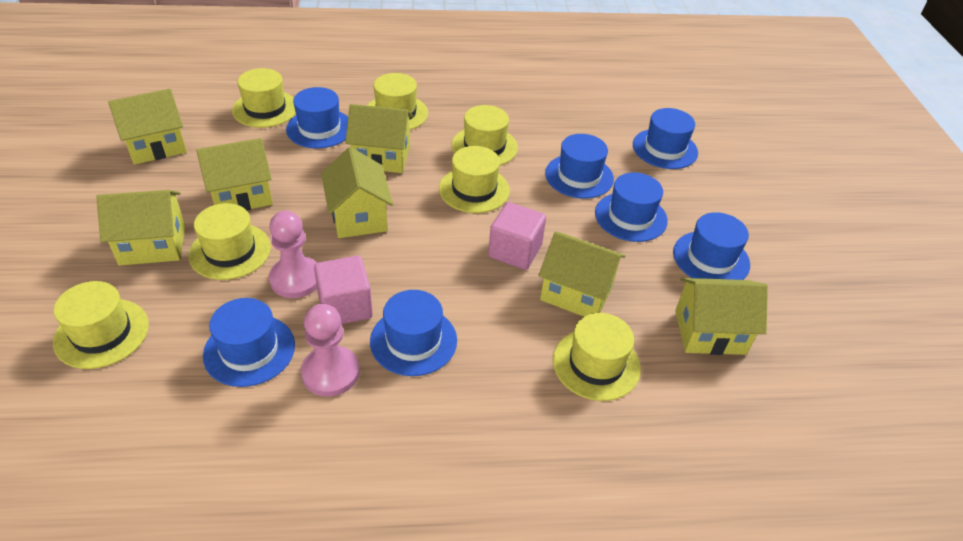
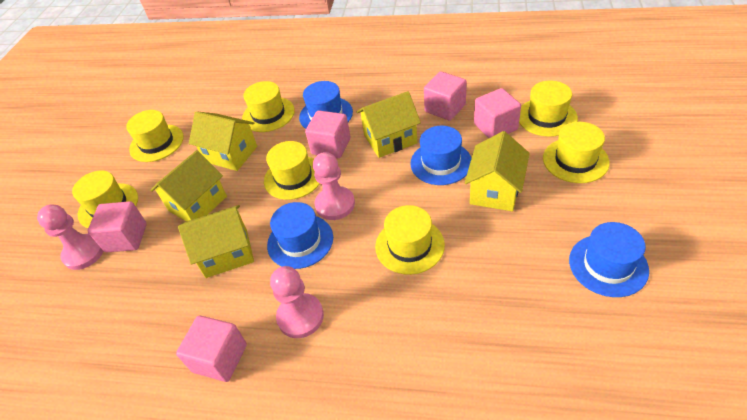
blue hat: [203,298,295,387] [286,87,348,148] [370,290,457,376] [545,134,614,199] [595,172,668,242] [633,108,698,169] [673,212,750,280] = 7 -> [267,202,333,269] [299,81,353,129] [410,126,472,185] [569,222,649,297] = 4
pink cube: [314,256,373,324] [488,202,546,270] = 2 -> [88,201,147,252] [176,315,247,382] [305,111,350,158] [424,71,467,121] [474,88,521,138] = 5
pink pawn: [269,211,317,298] [301,304,359,397] = 2 -> [37,204,103,270] [270,266,324,338] [313,152,355,220] = 3
yellow house: [96,190,185,266] [108,89,187,165] [196,138,273,211] [321,147,393,238] [345,104,413,173] [539,232,626,317] [675,278,768,355] = 7 -> [150,150,227,221] [178,205,254,278] [189,111,257,171] [357,91,421,158] [465,131,530,211] = 5

